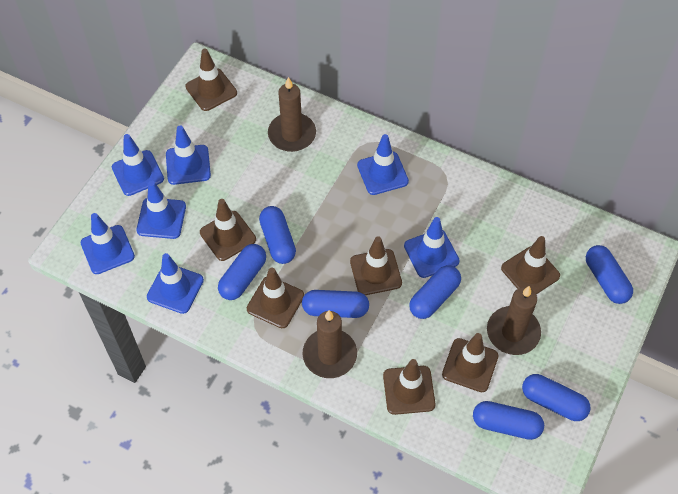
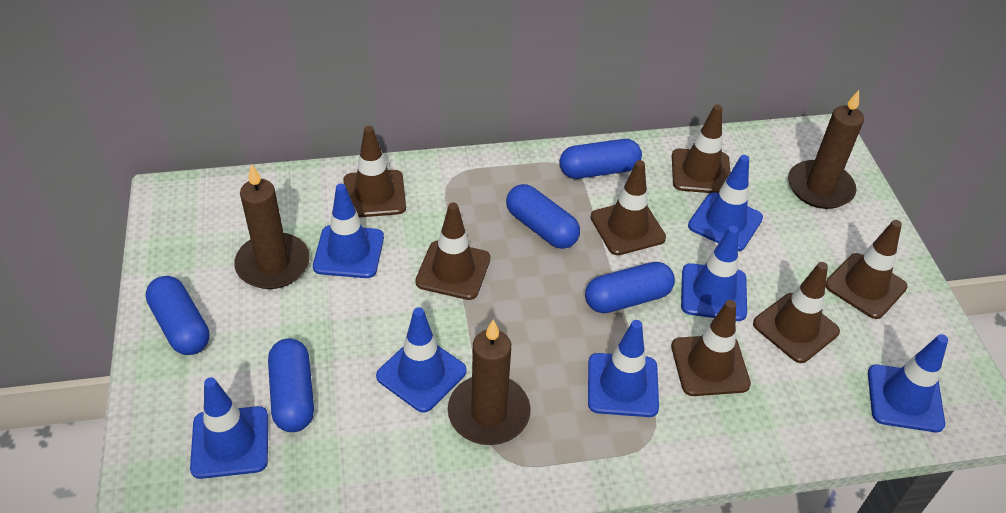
blue capsule: [218,244,266,300] [259,206,296,264] [302,290,369,318] [409,265,461,319] [473,401,544,440] [522,374,591,421] [586,245,633,304] = 7 -> [146,276,209,355] [268,338,314,432] [506,184,580,249] [559,139,642,179] [585,262,675,313] = 5

